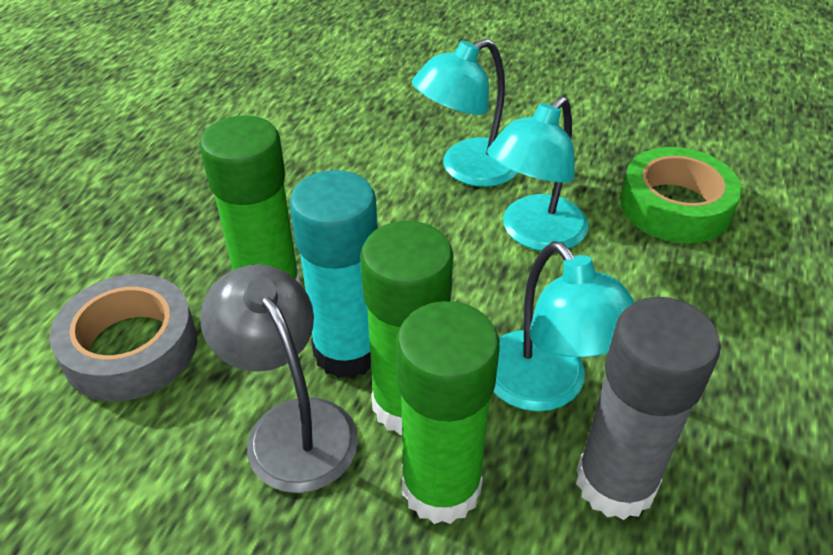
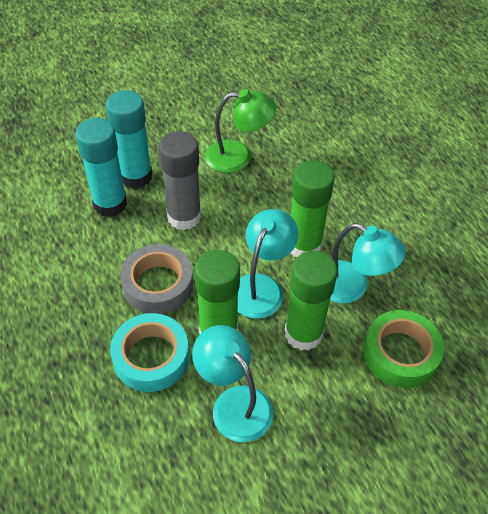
green lamp: none = 0 -> [205,89,277,173] = 1
grey lamp: [200,264,358,493] = 1 -> none = 0
turquoise glue stick: [289,170,378,378] = 1 -> [75,118,127,217] [106,90,152,188] = 2
turquoise tape: none = 0 -> [110,313,189,392] = 1

